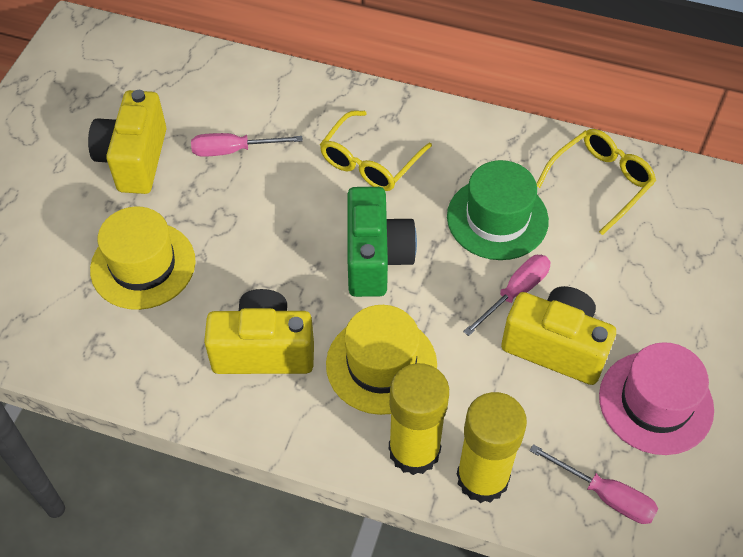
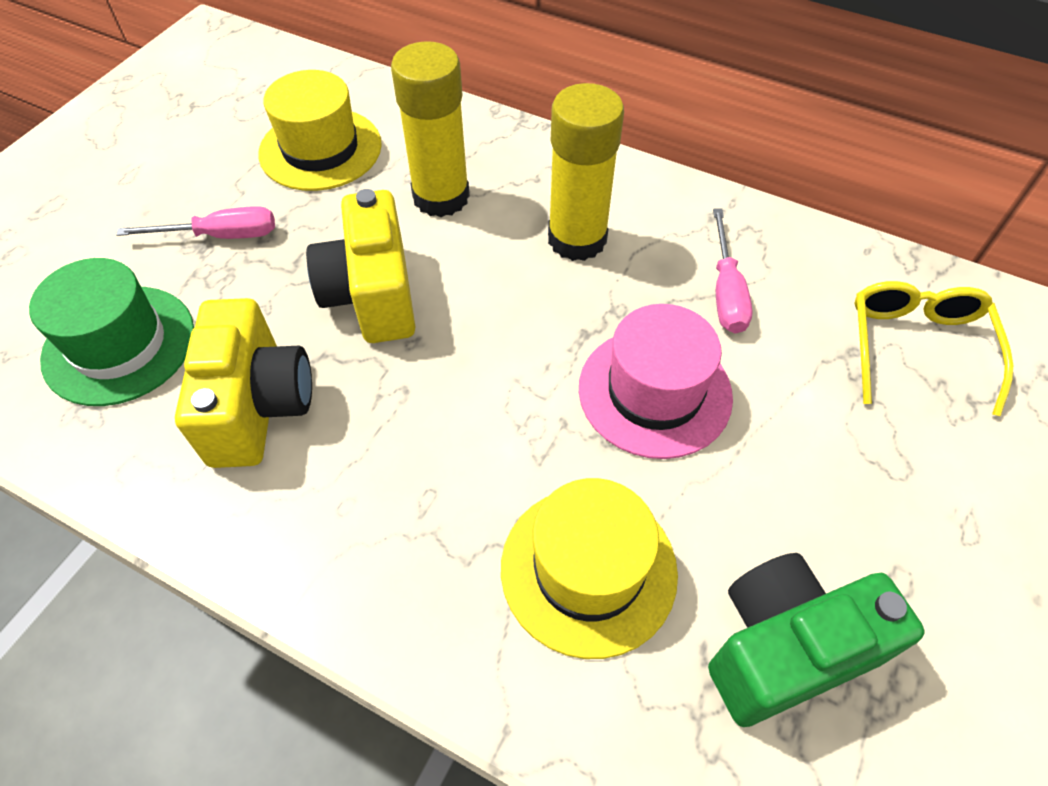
pink screwdriver: [191,133,303,157] [463,255,551,336] [529,444,658,524] = 3 -> [116,206,275,239] [713,208,753,334] = 2
yellow camera: [88,90,166,194] [204,289,314,374] [501,286,616,385] = 3 -> [175,298,312,468] [306,189,415,343] = 2
yellow glasses: [320,110,432,191] [537,129,656,235] = 2 -> [854,281,1013,416] = 1

